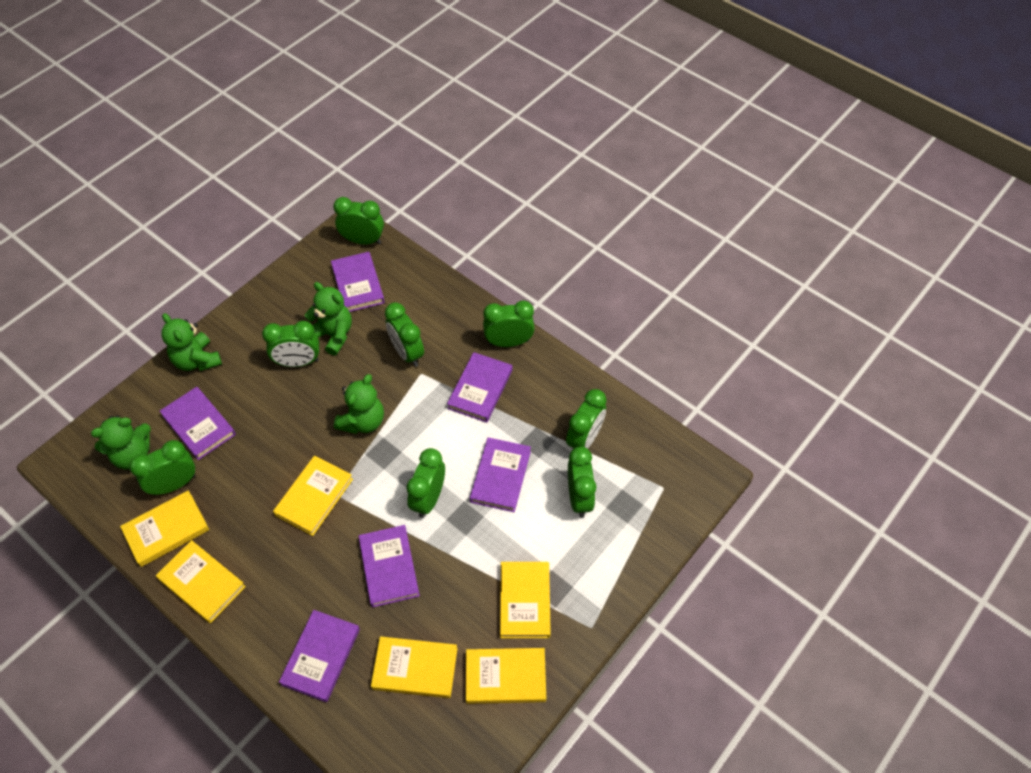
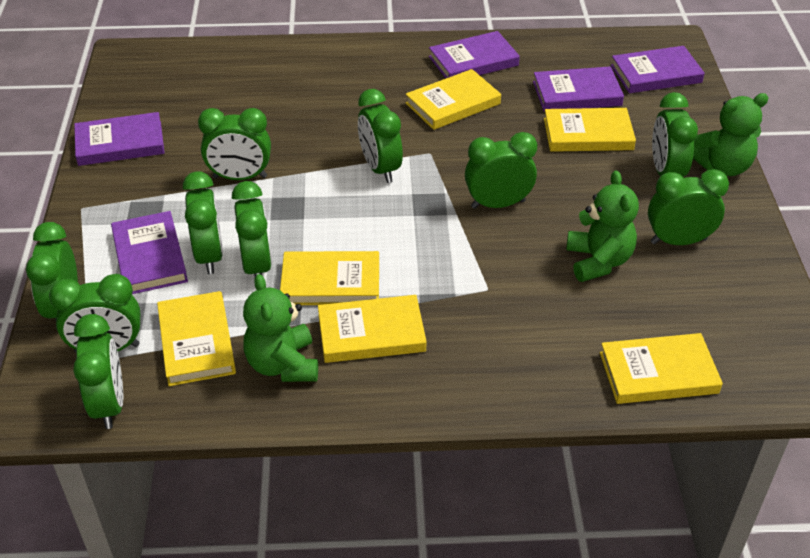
green clock: [129,440,195,495] [262,321,319,367] [333,197,384,245] [385,302,424,367] [407,448,445,518] [483,301,535,347] [566,389,607,449] [568,446,596,518] = 8 -> [26,222,78,320] [49,274,140,352] [73,314,123,429] [183,171,223,274] [198,108,271,180] [232,181,272,277] [358,89,403,183] [465,132,537,209] [648,169,729,245] [652,92,698,177] = 10
green teddy bear: [91,416,151,470] [161,313,222,371] [305,282,352,356] [334,374,384,434] = 4 -> [243,274,318,382] [566,170,639,282] [693,93,768,176] = 3
purple book: [160,387,236,460] [279,610,360,702] [331,252,385,312] [359,525,420,607] [447,352,512,423] [470,437,531,512] = 6 -> [74,112,165,166] [111,211,188,294] [429,31,520,78] [533,66,624,112] [611,46,705,93] = 5

